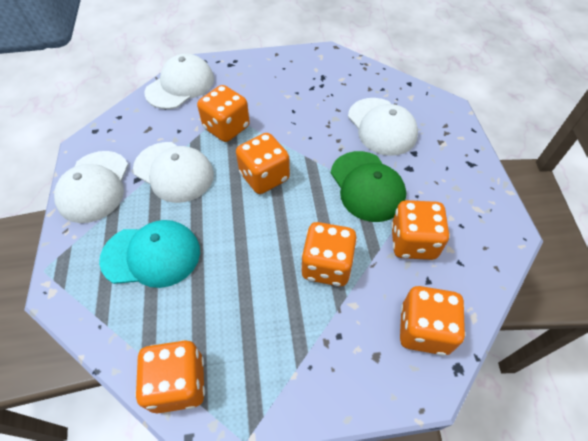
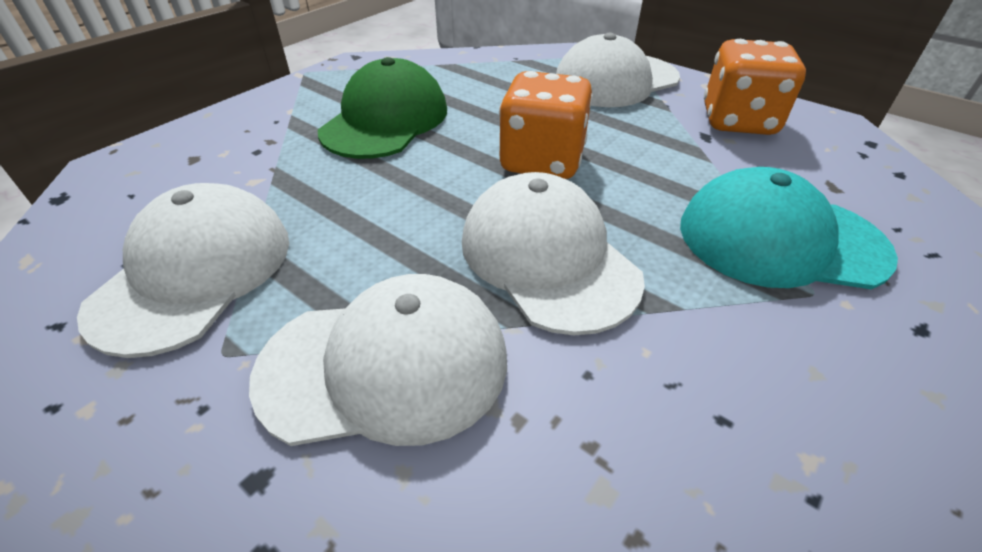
orange dice: [135,340,205,414] [197,85,250,142] [236,133,290,194] [301,222,357,286] [391,200,450,260] [400,286,466,356] = 6 -> [499,71,593,179] [704,39,806,135] = 2

